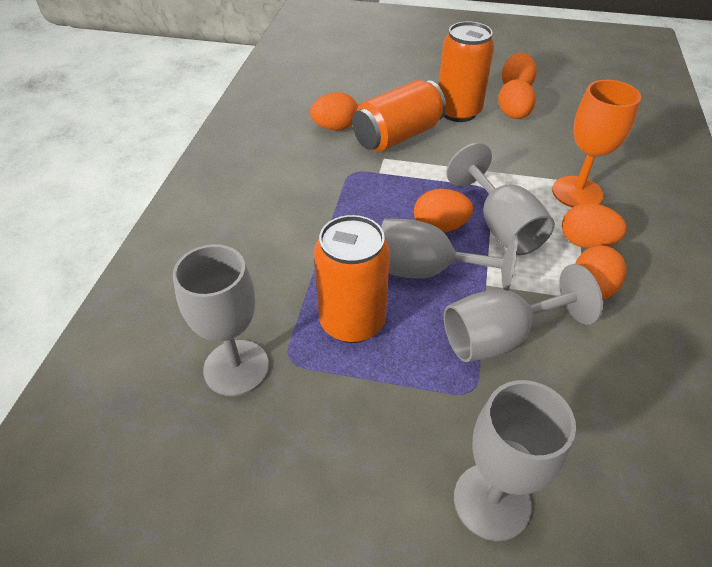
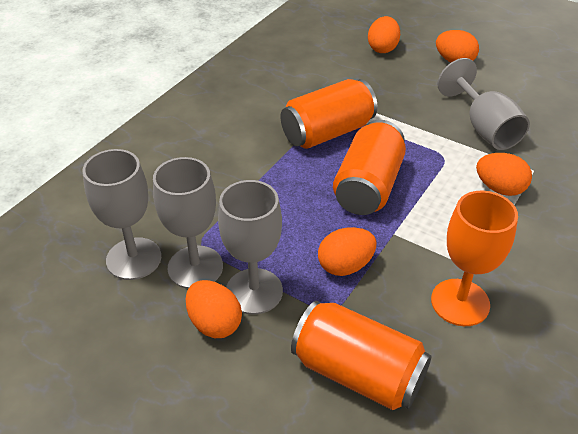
grey goblet: [173,244,269,396] [381,219,518,291] [444,264,603,362] [446,143,555,255] [454,380,576,541] = 5 -> [83,149,161,280] [153,157,223,289] [218,180,283,315] [437,58,530,150] = 4
orange egg: [310,92,358,130] [414,189,473,233] [498,79,536,119] [502,53,537,85] [562,203,627,249] [575,245,627,300] = 6 -> [186,280,242,338] [318,227,376,276] [368,16,400,53] [436,30,479,63] [476,153,532,196] = 5

